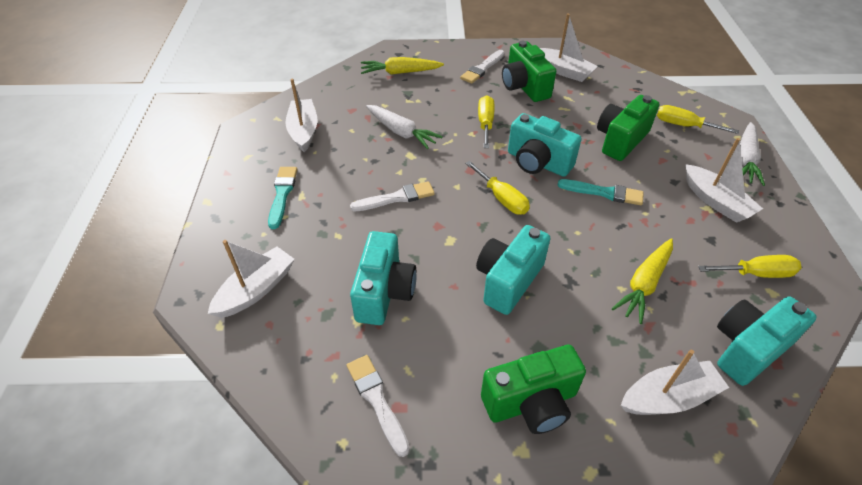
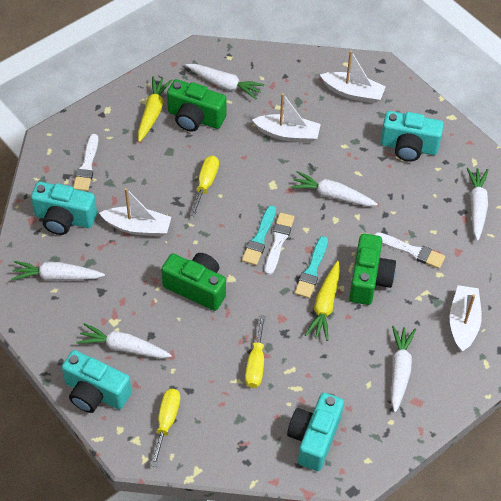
white boat: [208,240,294,318] [285,79,318,152] [540,13,598,82] [621,350,729,415] [685,138,763,223] = 5 -> [99,188,171,237] [252,93,321,143] [320,50,386,104] [450,285,482,352] = 4
white carrot: [366,105,443,149] [740,122,765,186] = 2 -> [11,261,105,281] [77,323,172,358] [186,64,264,99] [290,171,378,206] [391,326,416,413] [467,167,488,241] = 6
yellow screwdriver: [465,161,530,215] [478,95,495,148] [657,105,739,134] [698,255,801,278] = 4 -> [151,389,180,467] [190,156,219,217] [245,315,265,388] = 3

